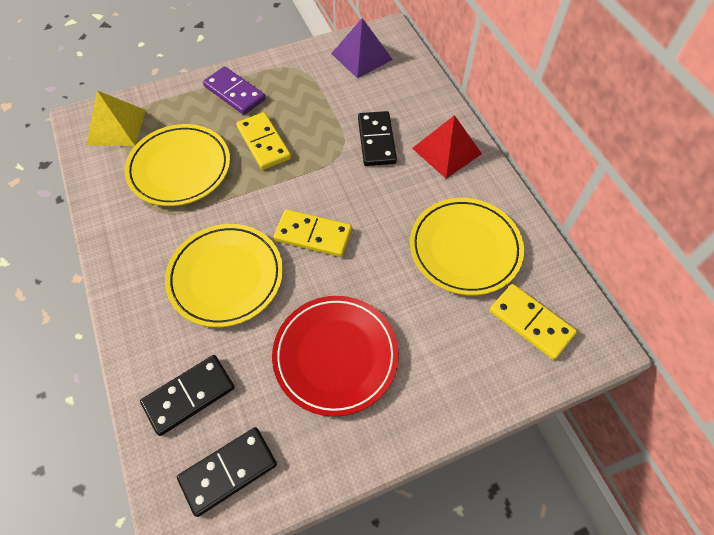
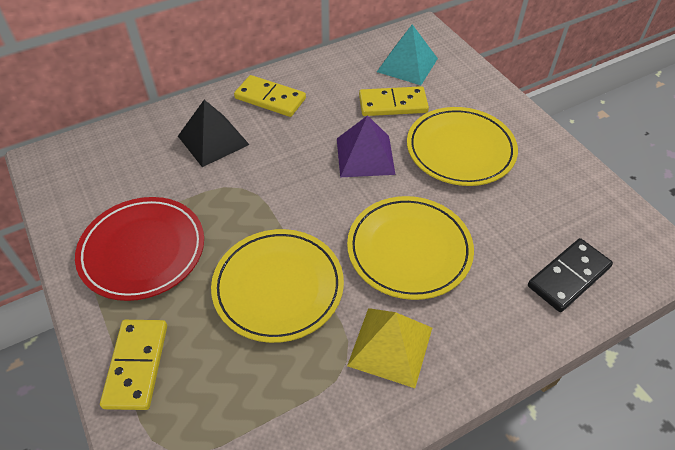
black domino: [140,355,235,436] [177,427,277,517] [358,111,397,166] = 3 -> [528,238,613,312] = 1
black pyramid: none = 0 -> [178,100,250,167] = 1
purple domino: [203,66,266,115] = 1 -> none = 0
red pyramid: [412,115,482,179] = 1 -> none = 0
turquoise pyramid: none = 0 -> [377,24,438,85] = 1

